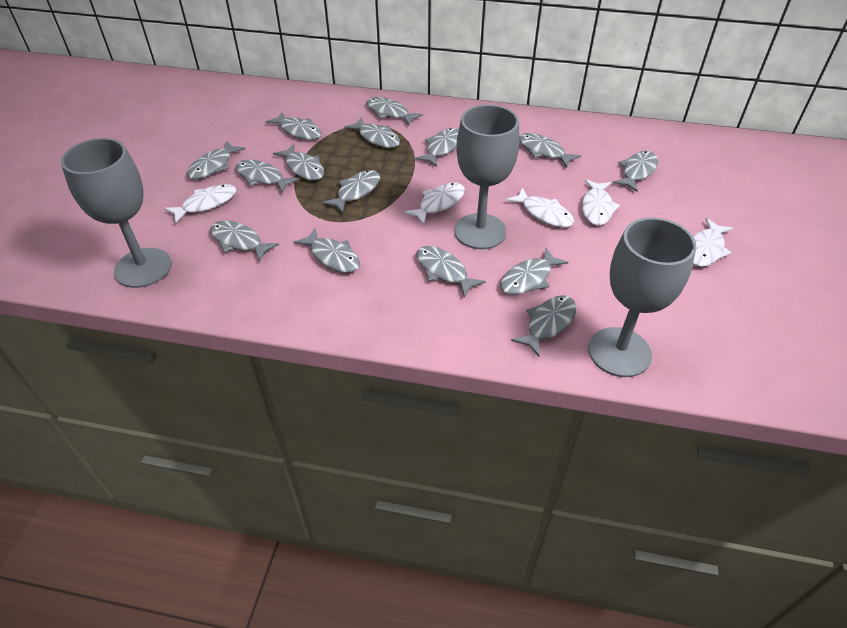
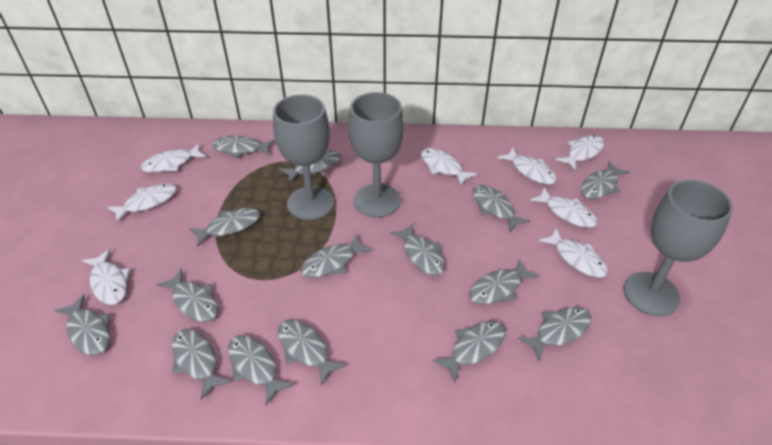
white fish: [164,184,236,223] [404,183,465,225] [506,187,574,227] [582,179,620,225] [693,218,734,267] = 5 -> [82,249,130,305] [107,183,176,223] [141,143,206,172] [421,148,477,186] [497,148,557,184] [530,187,598,228] [538,228,608,278] [555,135,604,171] = 8

